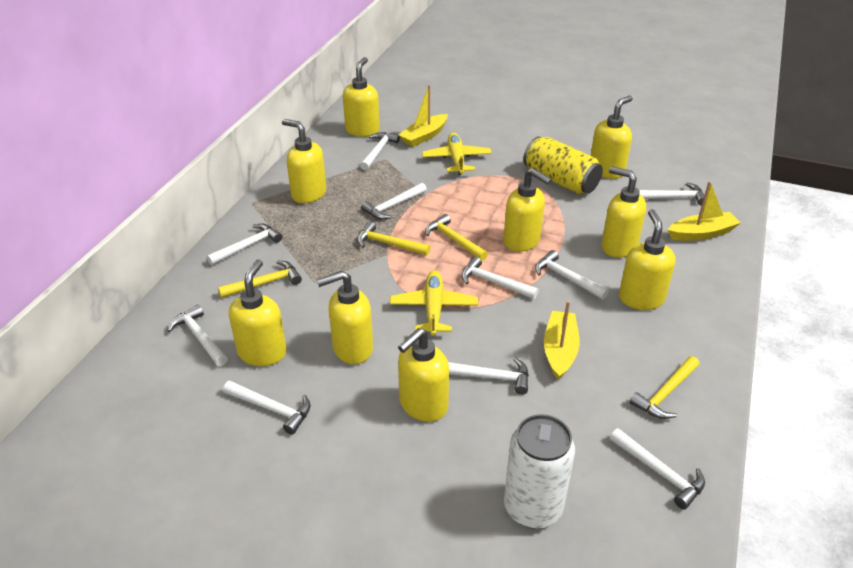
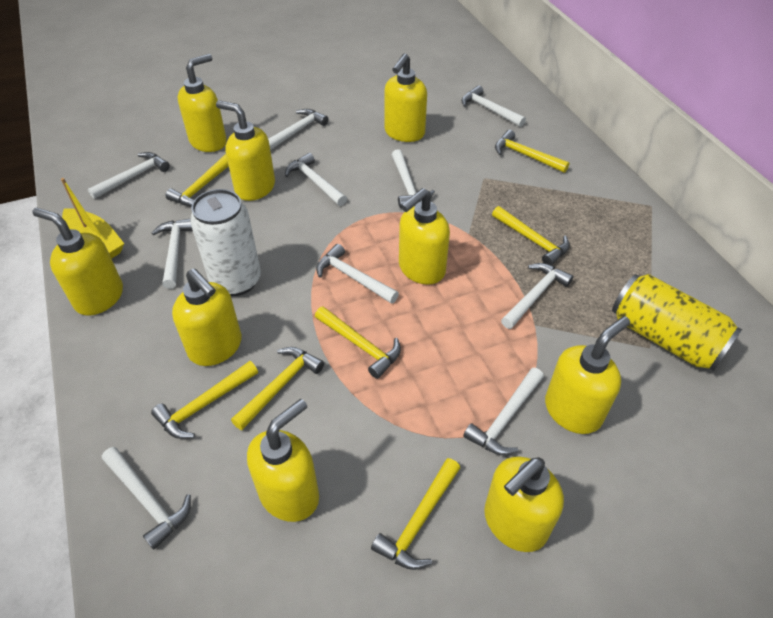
yellow boat: [399,85,448,147] [544,301,580,380] [668,181,741,241] = 3 -> [61,178,124,259] = 1
yellow hammer: [218,261,302,298] [357,221,430,255] [425,214,488,261] [630,356,699,419] = 4 -> [151,361,258,439] [165,154,229,206] [231,347,324,430] [315,306,401,379] [371,458,460,570] [492,206,570,265] [495,130,570,173] = 7
yellow plane: [390,270,478,336] [422,133,492,175] = 2 -> none = 0

